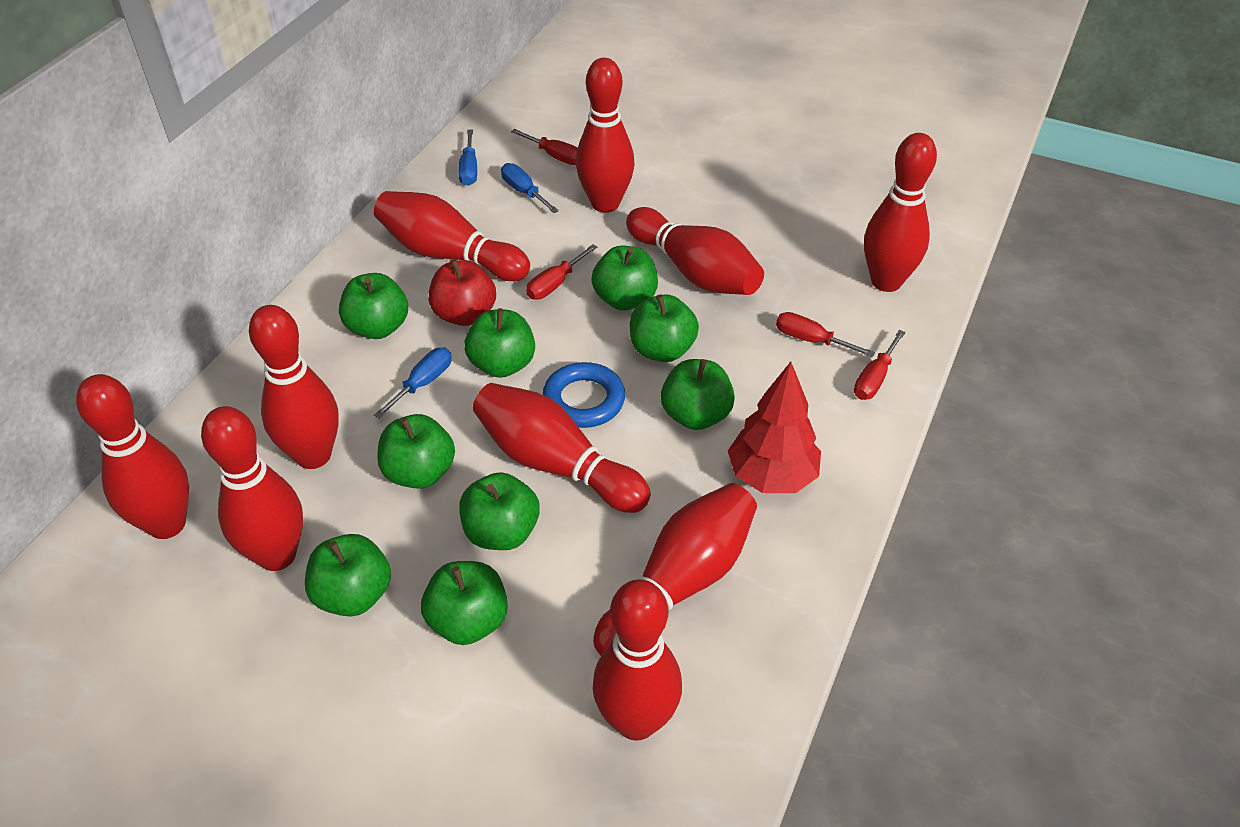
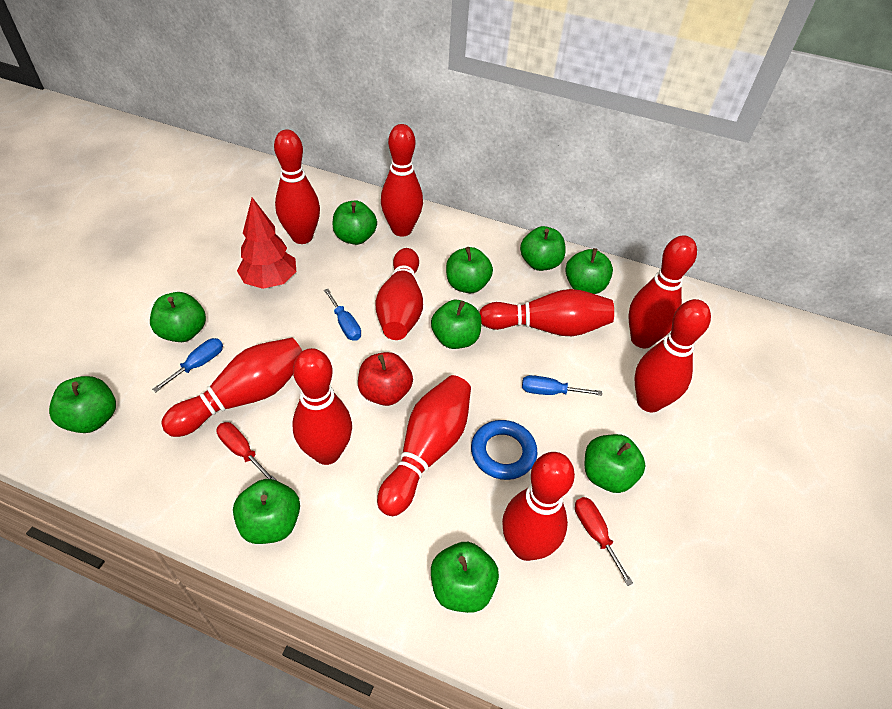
green apple: [305,534,391,617] [339,273,408,339] [377,414,455,489] [421,561,508,645] [459,472,540,550] [464,308,535,378] [591,246,658,310] [630,294,699,362] [661,359,735,430] = 9 -> [49,376,116,433] [150,292,206,342] [233,479,300,544] [332,200,377,245] [431,300,482,349] [431,542,499,613] [446,247,493,293] [520,226,565,271] [565,248,613,294] [585,434,646,493] = 10
red screwdriver: [511,129,578,165] [526,244,597,300] [776,312,875,357] [854,330,906,400] = 4 -> [216,422,276,480] [575,497,633,586] = 2

